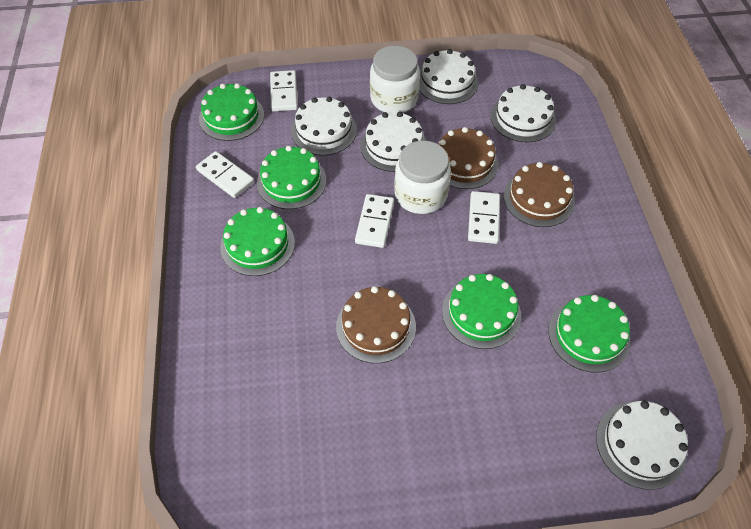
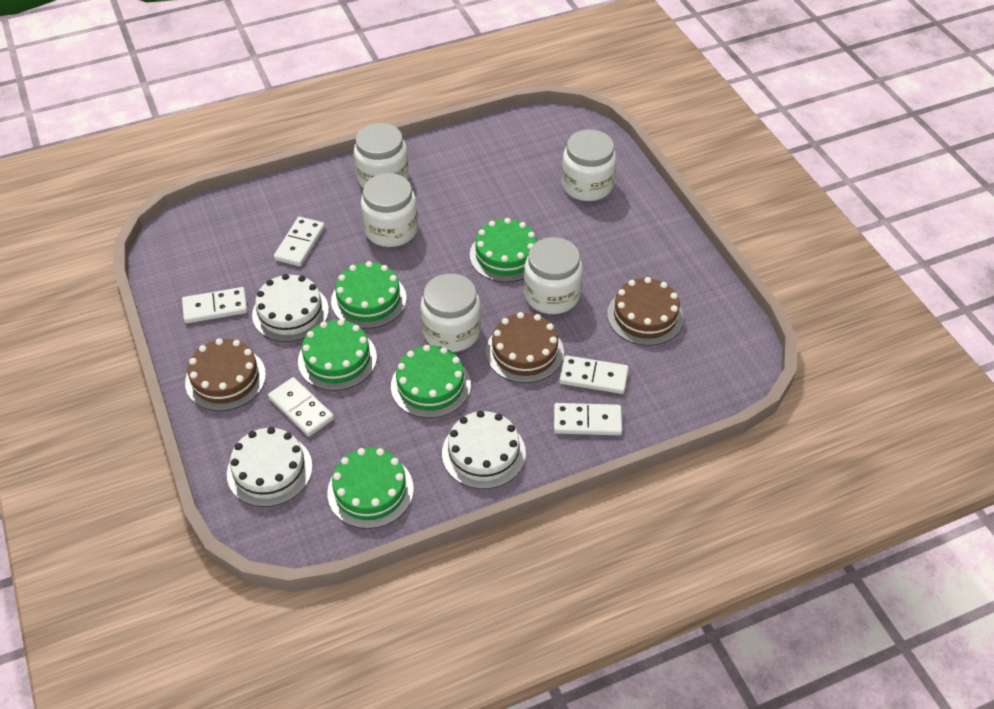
white cake: [291,97,357,156] [360,112,426,172] [419,49,478,104] [491,84,556,143] [596,401,688,490] = 5 -> [227,427,313,507] [252,274,329,342] [442,410,526,489] = 3
white domino: [196,151,254,198] [270,70,298,111] [355,194,394,248] [468,191,500,244] = 4 -> [182,287,248,323] [268,377,334,437] [274,217,325,266] [554,403,622,435] [559,355,628,394] = 5
white jar: [370,46,420,113] [394,141,451,214] = 2 -> [354,123,409,188] [361,173,418,247] [420,273,481,352] [524,237,583,314] [562,130,616,201] = 5

